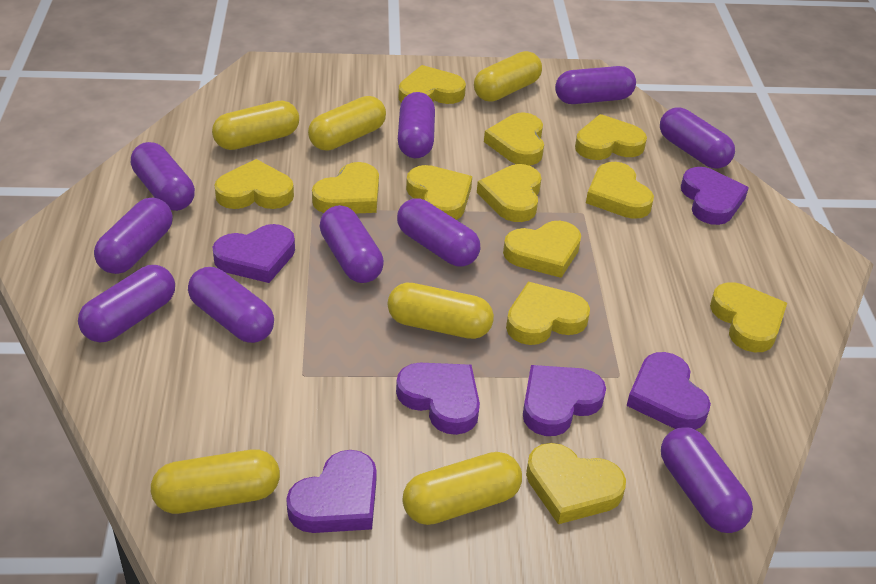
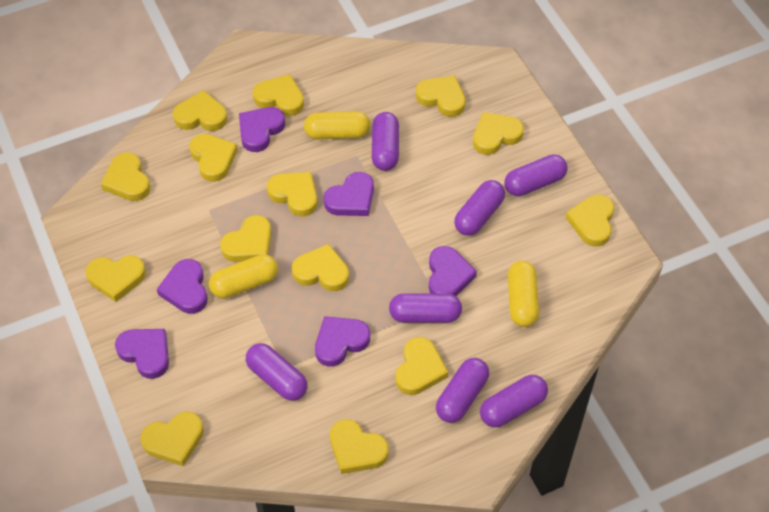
purple capsule: [78,265,175,342] [94,197,173,274] [131,142,195,211] [188,267,274,343] [320,205,384,283] [397,199,480,267] [398,92,435,158] [555,66,636,104] [660,107,735,169] [661,427,753,533] = 10 -> [246,343,308,401] [372,112,399,171] [389,293,462,323] [436,358,489,423] [454,180,505,236] [480,375,548,427] [504,154,568,196] = 7
yellow capsule: [151,449,280,514] [212,101,299,150] [308,96,386,151] [387,283,494,339] [403,452,522,525] [474,51,542,102] = 6 -> [209,254,278,299] [304,111,371,140] [508,261,539,327] = 3
yellow heart: [214,159,294,209] [312,162,379,213] [398,65,466,104] [406,165,472,220] [477,164,541,222] [484,112,544,165] [503,221,581,278] [506,282,590,345] [526,443,626,524] [575,114,647,160] [586,162,654,219] [710,282,787,353] = 12 -> [85,255,146,302] [101,152,151,201] [140,411,204,466] [173,90,227,131] [189,134,238,182] [220,215,272,262] [253,74,304,116] [267,172,317,216] [292,244,349,291] [330,419,389,474] [395,337,448,395] [416,75,466,117] [473,112,524,155] [566,195,615,247] = 14

